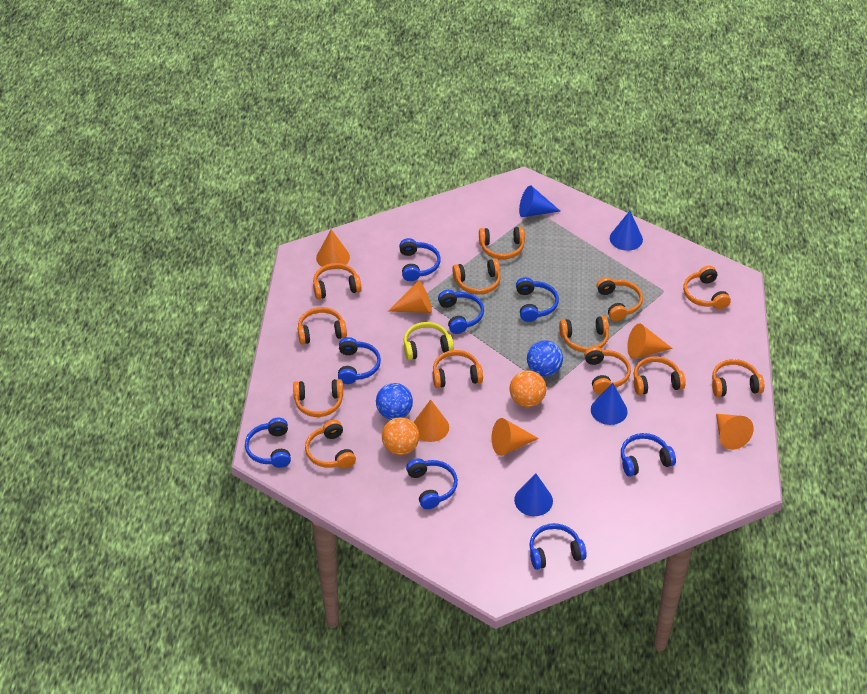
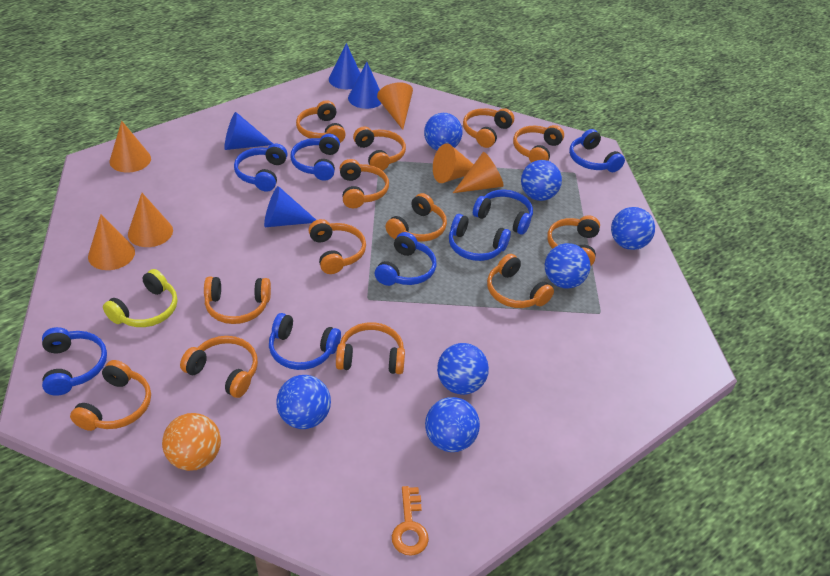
blue ball: [376,383,413,420] [527,341,563,377] = 2 -> [277,375,331,429] [424,113,463,150] [425,397,480,452] [437,343,489,395] [521,160,562,201] [545,243,590,289] [611,207,655,250] = 7
orange ball: [382,417,419,455] [510,370,546,407] = 2 -> [162,413,221,471] = 1
orange key: none = 0 -> [392,486,429,556] = 1

